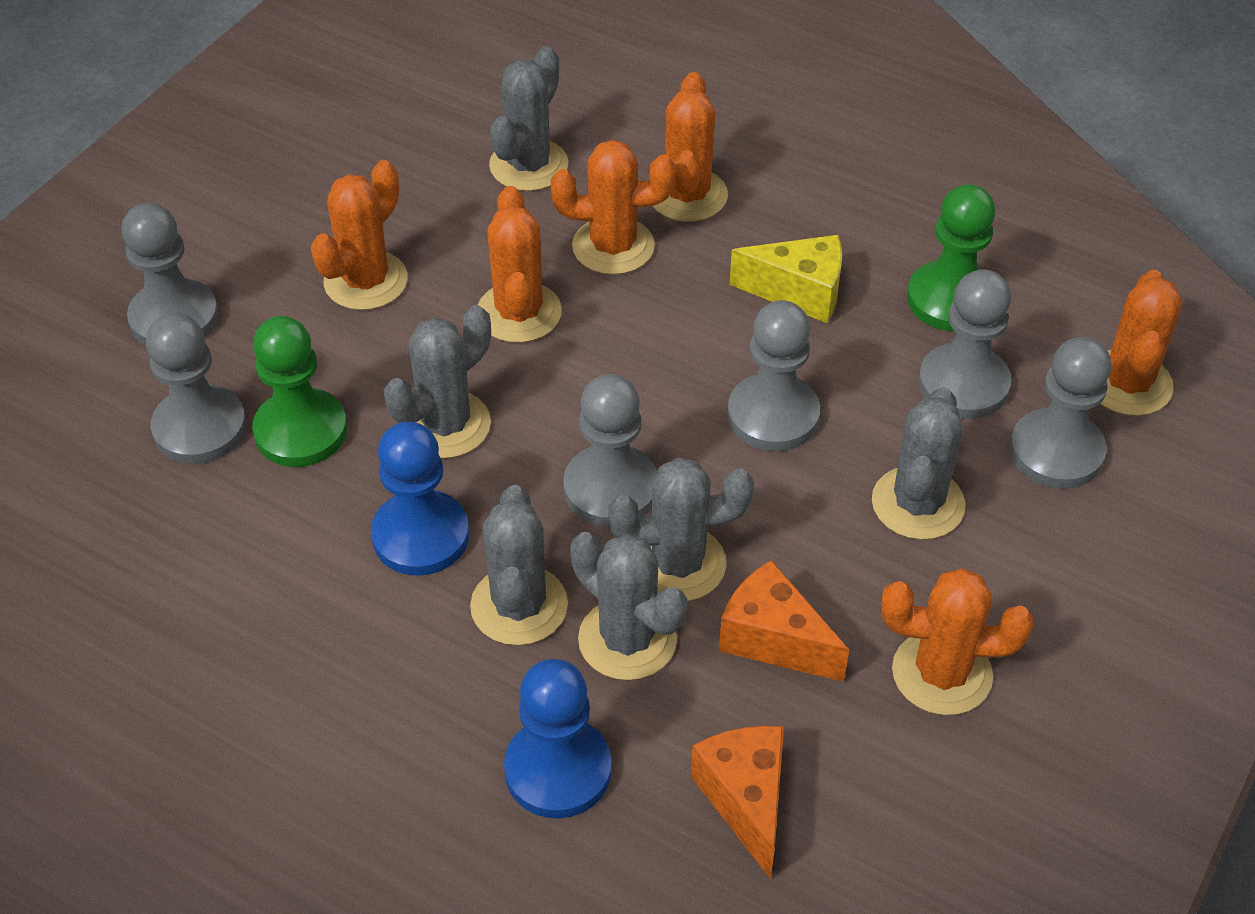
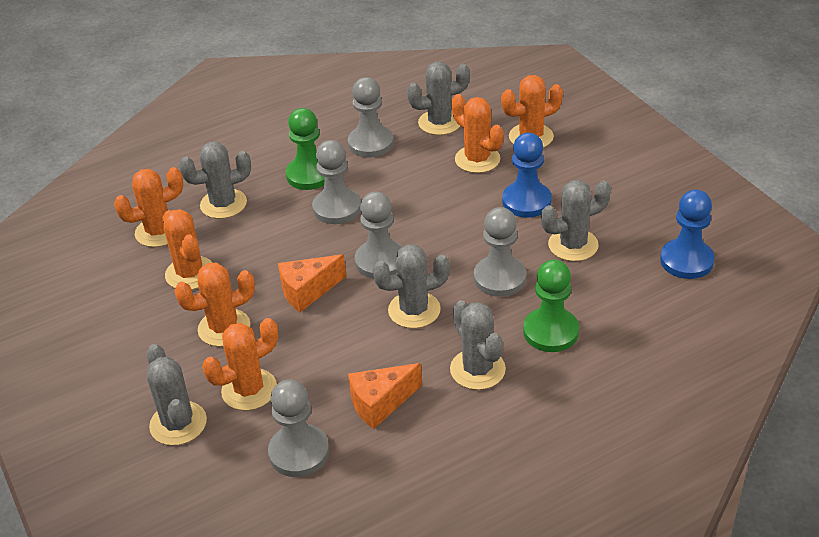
grey pawn: [121,203,218,346] [146,313,246,464] [563,374,657,527] [728,300,820,451] [918,269,1011,419] [1010,337,1111,489] = 6 -> [268,379,329,477] [312,140,361,224] [348,77,394,158] [355,192,403,279] [474,207,526,297] = 5
yellow cheese: [730,235,842,323] = 1 -> none = 0

